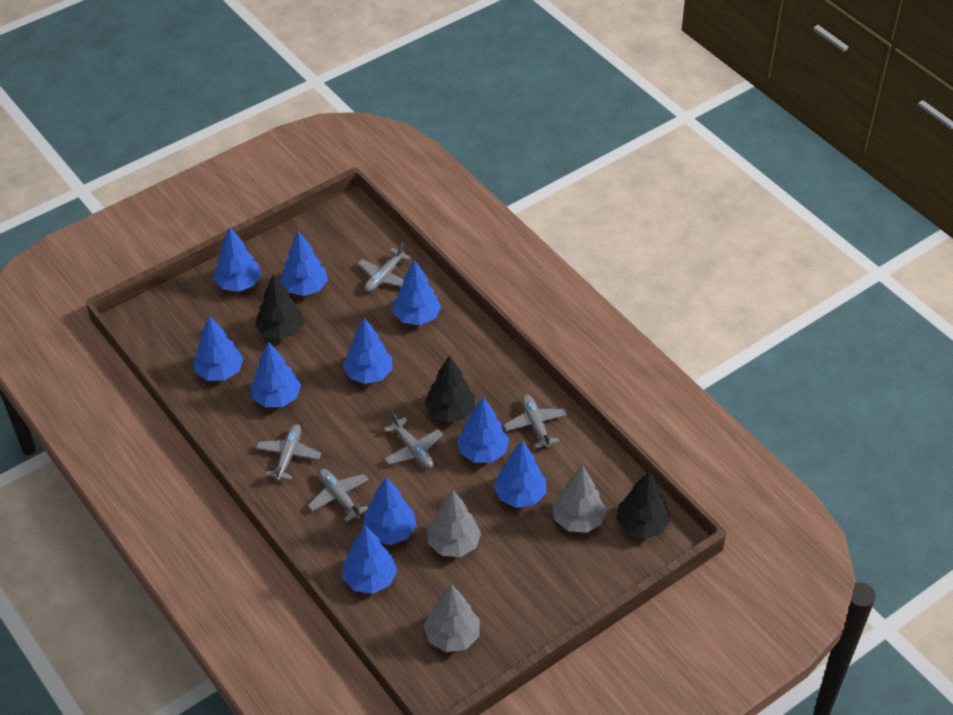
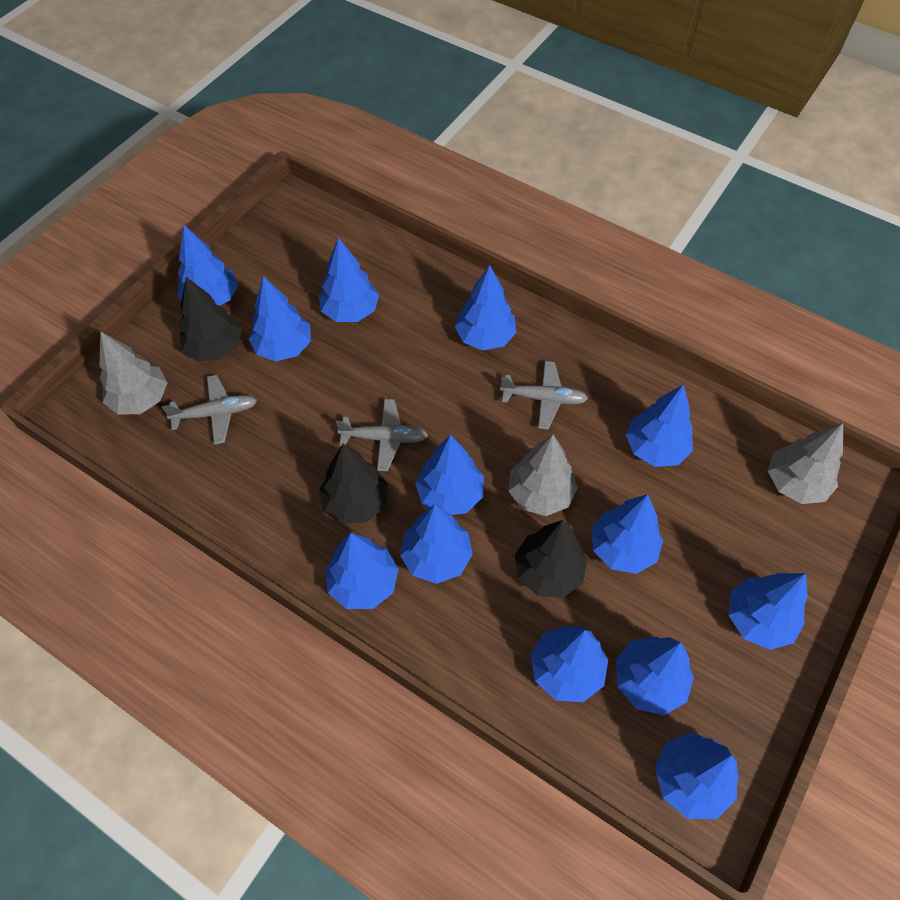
blue tree: [193,315,243,381] [214,226,261,292] [251,341,301,407] [280,230,328,296] [342,526,397,594] [343,317,392,384] [362,477,417,545] [393,260,441,325] [457,396,509,463] [494,440,546,508] = 10 -> [178,225,238,306] [249,276,311,361] [319,238,379,322] [325,533,398,609] [400,504,473,584] [415,435,484,515] [455,265,517,350] [531,625,608,702] [592,494,663,574] [616,637,694,715] [626,385,693,467] [655,732,739,819] [728,573,808,650] = 13
grey plane: [256,424,321,481] [308,469,369,522] [358,242,412,292] [384,412,443,469] [504,394,567,449] = 5 -> [162,375,257,445] [336,399,428,471] [500,361,588,430] = 3

